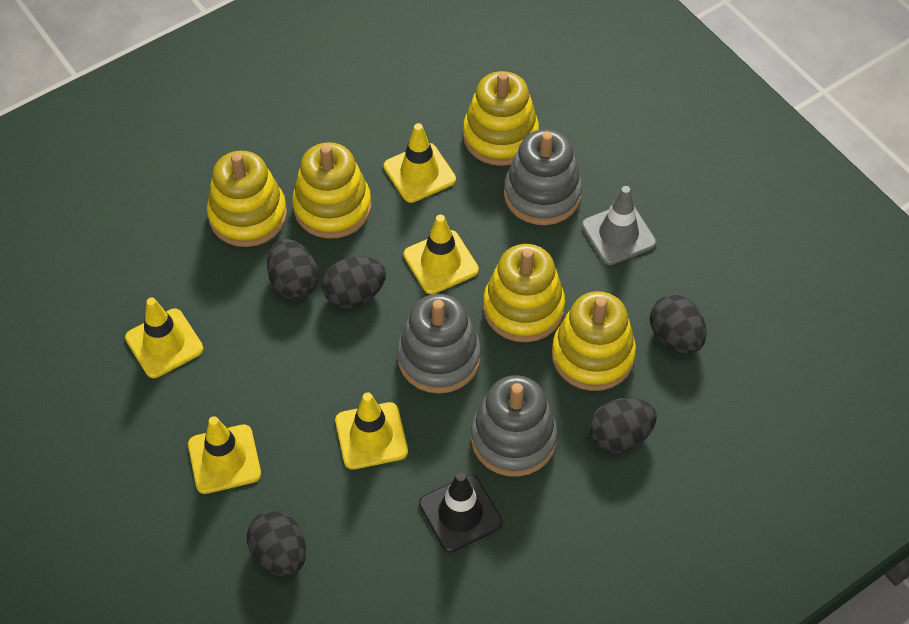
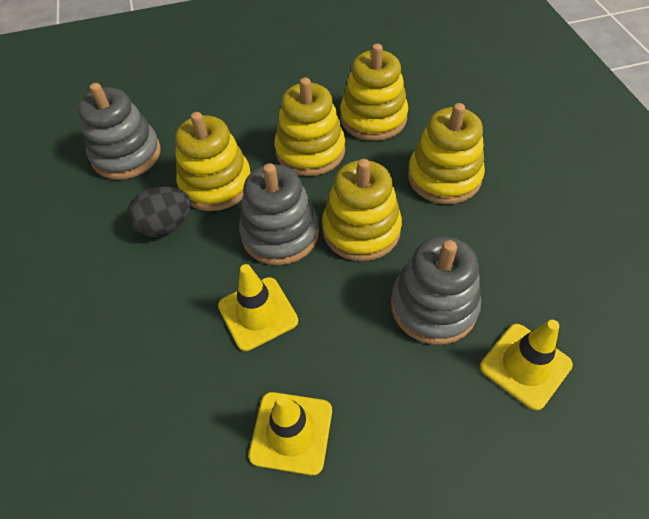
black egg: [247,511,306,577] [267,239,319,300] [322,256,386,308] [589,398,657,453] [650,295,706,354] = 5 -> [127,187,191,237] = 1
black traffic cone: [419,472,502,552] = 1 -> none = 0
grey traffic cone: [582,186,656,265] = 1 -> none = 0
yellow traffic cone: [125,297,204,378] [188,416,261,494] [335,392,408,470] [384,123,456,203] [404,214,479,294] = 5 -> [218,264,298,351] [249,392,332,475] [480,320,573,410] = 3

